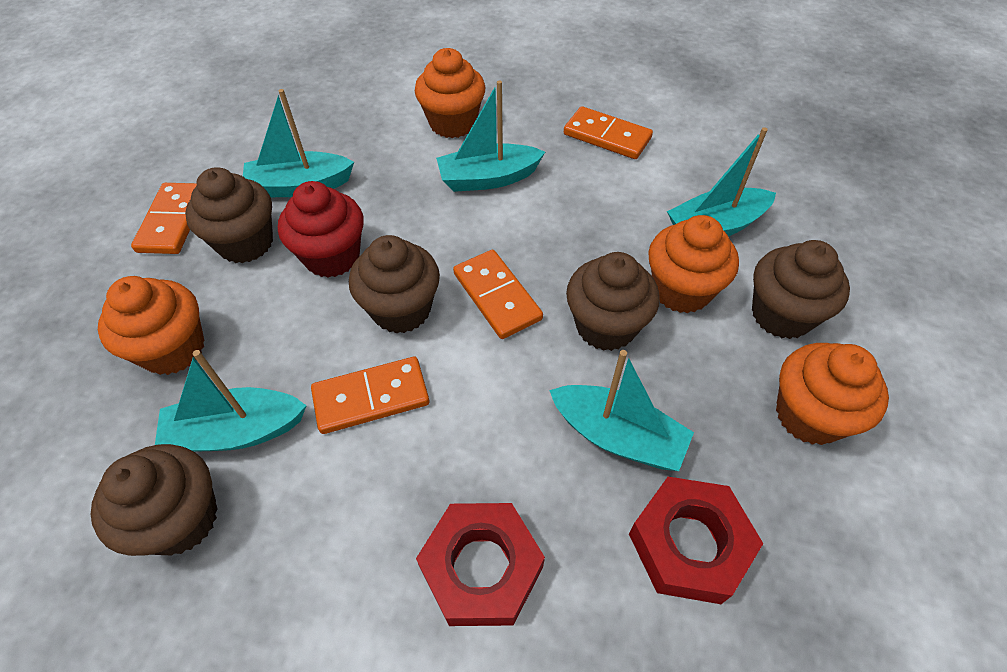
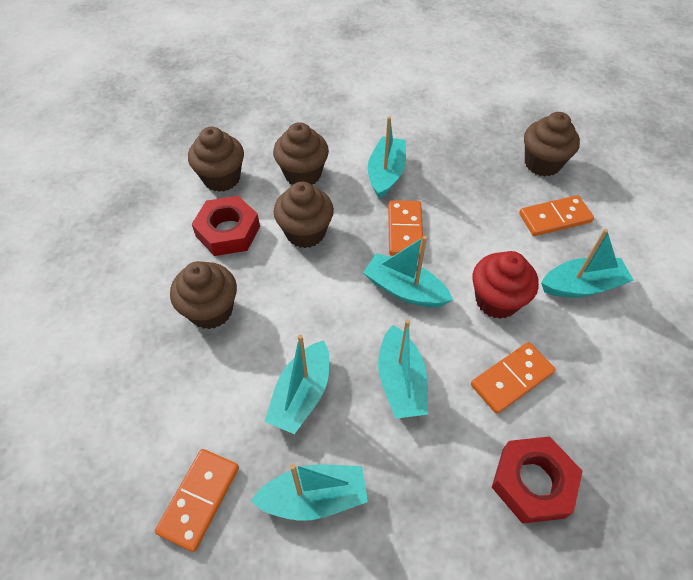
orange cupcake: [98,276,204,375] [415,48,485,138] [648,215,739,313] [776,343,889,445] = 4 -> none = 0
turquoise boat: [155,350,307,452] [243,89,354,197] [436,80,545,192] [549,350,694,471] [667,127,776,236] = 5 -> [251,464,368,521] [264,334,329,434] [363,236,453,308] [368,116,406,199] [378,319,428,419] [541,229,634,298] = 6

